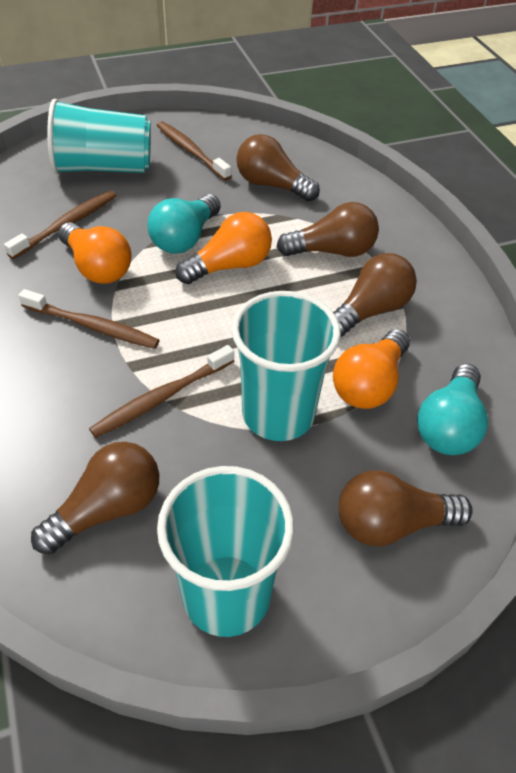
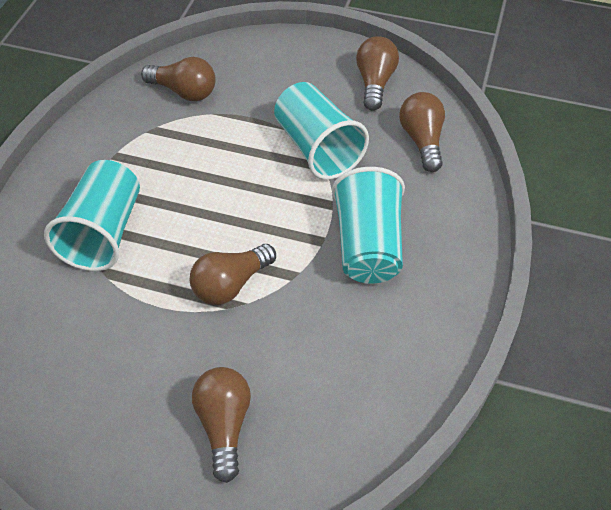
brown toothbrush: [4,191,116,259] [18,289,160,349] [89,345,234,438] [157,121,231,180] = 4 -> none = 0
orange light bulb: [58,222,132,284] [176,212,272,284] [333,329,410,409] = 3 -> none = 0
turquoise light bulb: [147,194,221,253] [417,364,488,455] = 2 -> none = 0

